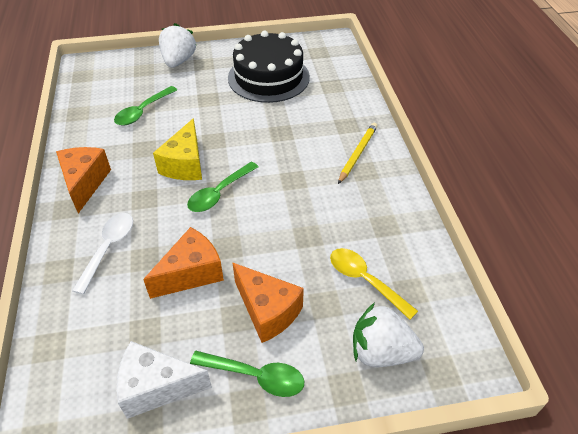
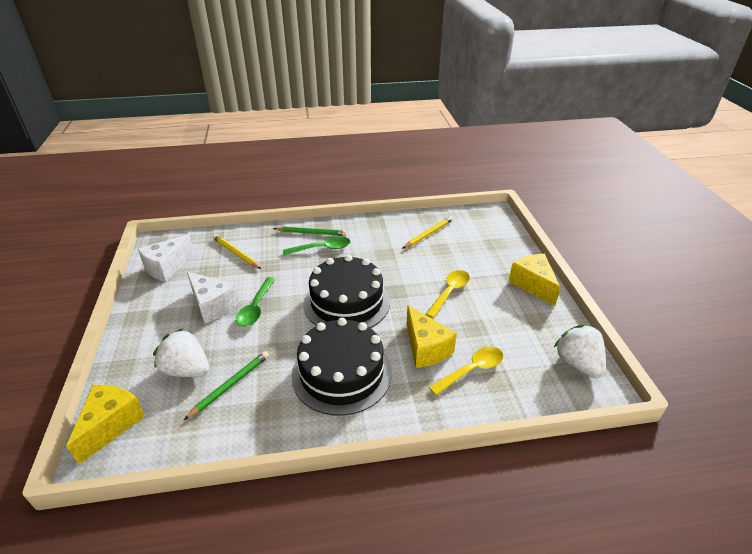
black cake: [228,31,310,103] = 1 -> [291,318,392,416] [304,255,390,328] = 2
green pencil: none = 0 -> [184,351,269,420] [273,227,347,236] = 2
green spoon: [114,86,177,125] [187,162,259,212] [190,351,304,397] = 3 -> [236,277,276,327] [283,236,350,255] = 2
orange cheese: [56,147,111,213] [143,227,224,299] [232,262,304,343] = 3 -> none = 0
white cheese: [116,341,212,419] = 1 -> [138,234,194,282] [187,272,239,324] = 2
white spoon: [72,213,133,295] = 1 -> none = 0
yellow cheese: [153,118,202,180] = 1 -> [66,385,145,465] [407,305,457,368] [508,254,561,306] = 3
yellow pencil: [338,123,378,184] = 1 -> [213,234,261,269] [402,216,453,249] = 2
yellow spoon: [330,248,418,320] = 1 -> [426,270,470,318] [429,347,503,395] = 2

